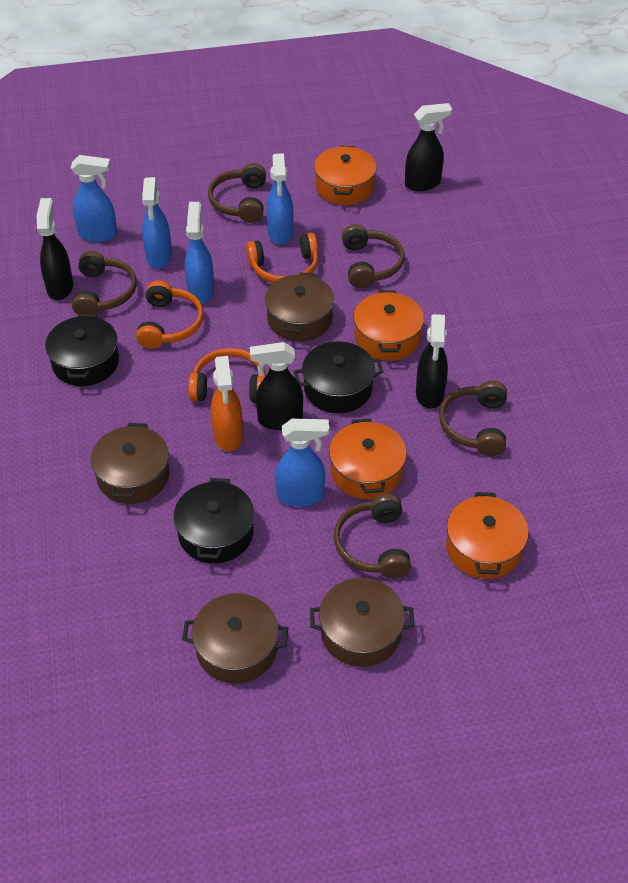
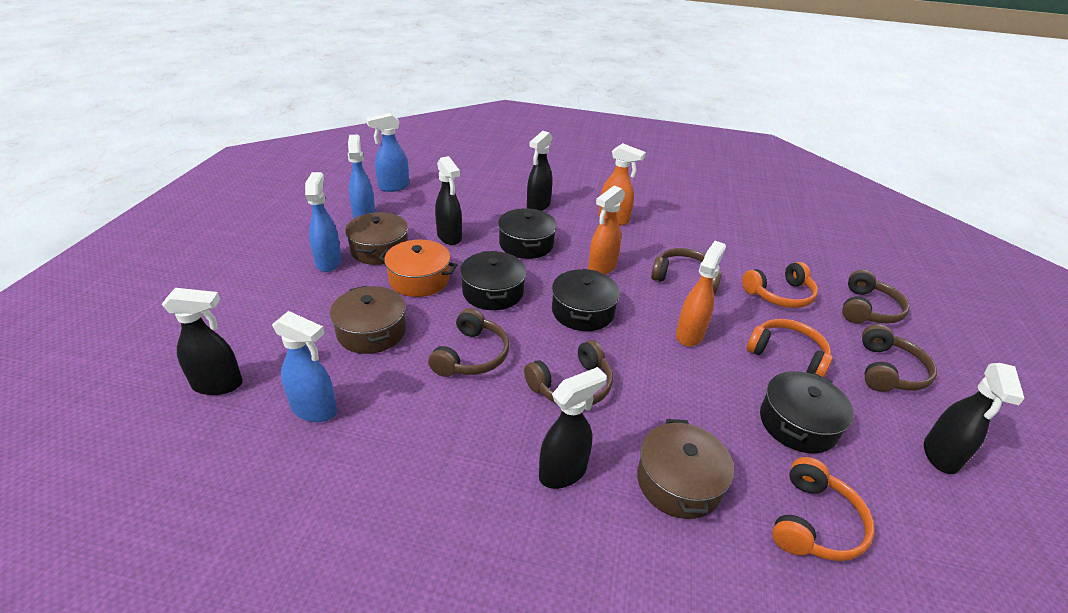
black pot: [45,314,119,386] [173,478,254,564] [294,341,383,413] = 3 -> [460,251,526,310] [498,208,557,259] [552,269,620,331] [760,371,854,453] = 4
black spray bottle: [37,198,73,300] [250,342,303,430] [405,103,452,191] [416,314,448,409] = 4 -> [161,288,243,395] [435,156,462,245] [527,131,553,211] [539,367,607,489] [924,363,1025,474] = 5
blue spray bottle: [71,155,117,242] [142,177,172,269] [185,202,214,304] [267,153,293,245] [275,418,329,507] = 5 -> [272,311,337,422] [305,172,342,272] [348,135,375,218] [366,113,409,192] = 4
brown pot: [91,423,170,504] [182,593,288,684] [265,272,334,342] [310,578,414,667] = 4 -> [330,285,406,354] [345,212,408,265] [637,419,734,519] = 3
orange pot: [314,145,377,205] [329,418,407,499] [353,290,424,361] [446,492,529,579] = 4 -> [379,240,457,297] = 1
orange spray bottle: [211,356,243,451] = 1 -> [588,186,625,275] [599,143,646,225] [676,241,726,347] = 3

